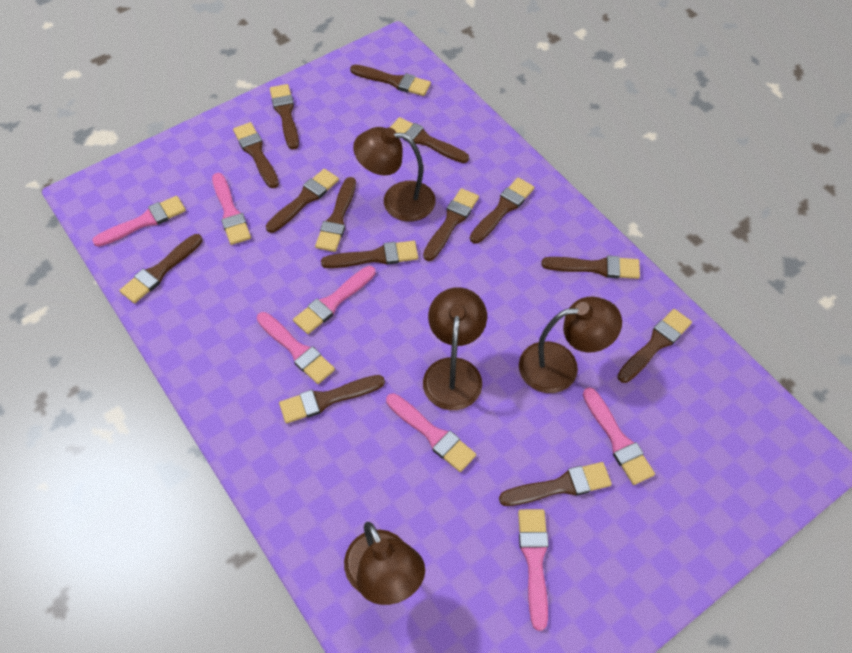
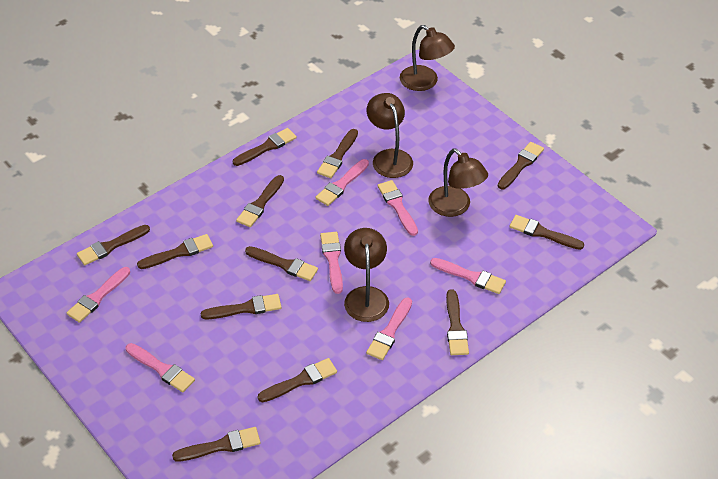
brown brush: [119,234,202,303] [233,122,279,188] [266,169,339,233] [270,84,299,150] [279,375,385,424] [315,177,356,252] [321,241,418,268] [350,65,431,96] [390,117,469,163] [423,188,479,261] [470,177,535,243] [499,462,612,506] [541,256,640,279] [618,309,692,383] = 14 -> [77,225,150,265] [137,234,213,269] [172,427,261,462] [201,294,282,319] [233,128,297,166] [236,175,284,227] [245,246,318,281] [258,358,337,402] [317,129,358,178] [446,289,469,355] [498,142,544,189] [509,215,584,250] = 12

